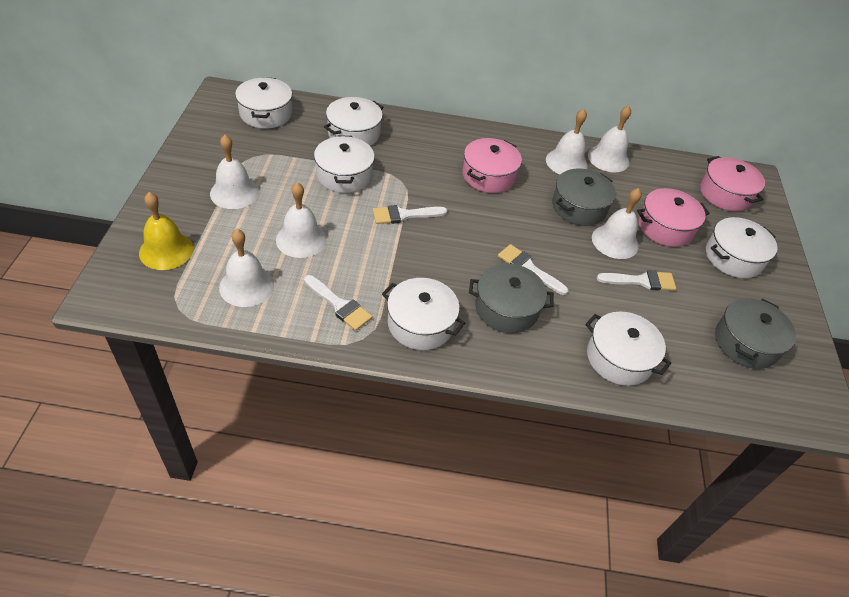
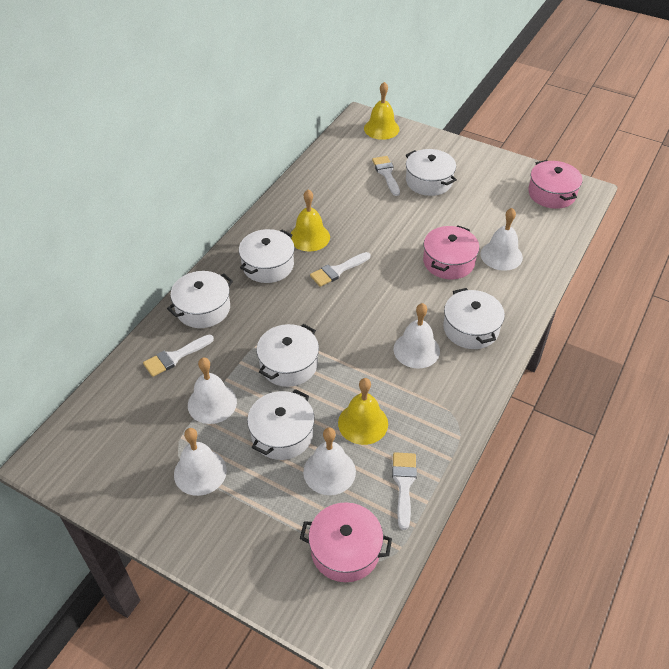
grey pot: [469,264,554,333] [552,168,616,226] [715,298,796,369] = 3 -> none = 0
white bell: [210,135,259,209] [219,229,274,307] [276,182,327,258] [546,109,588,174] [588,105,631,172] [592,188,642,259] = 6 -> [174,428,227,496] [188,358,237,424] [303,427,356,495] [393,303,440,369] [481,208,523,271] = 5
yellow bell: [139,192,194,270] = 1 -> [289,189,330,251] [338,378,388,445] [364,82,400,140] = 3

